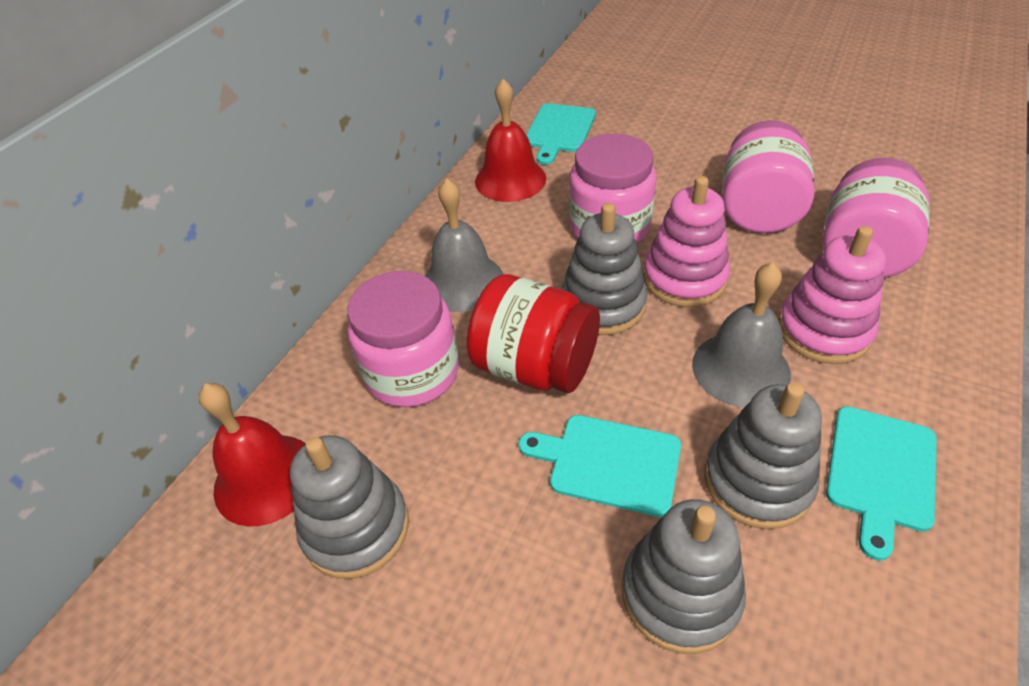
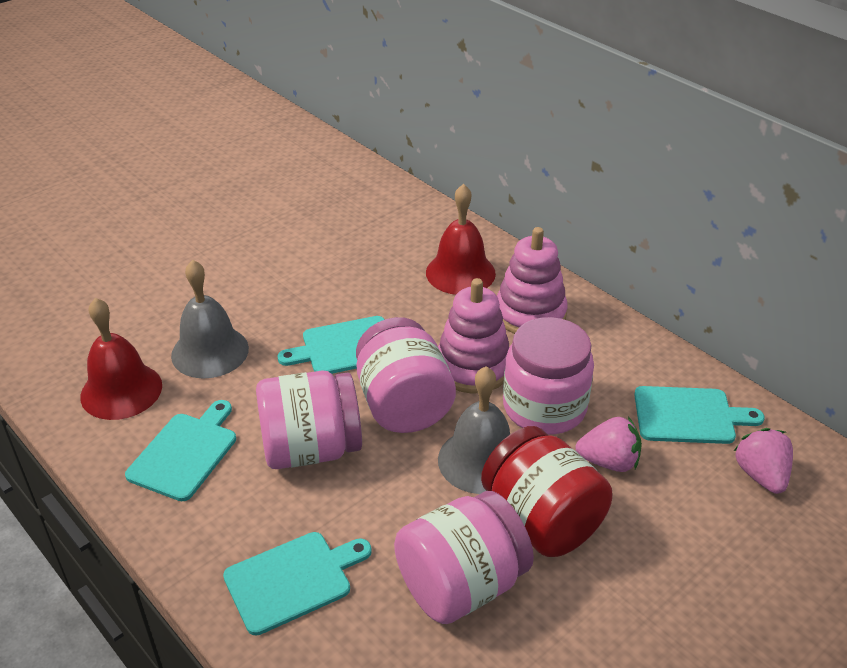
grey stacking toy: [290,435,409,579] [561,203,647,335] [622,499,746,654] [704,383,822,529] = 4 -> none = 0
pink strawberry: none = 0 -> [575,417,642,472] [734,428,793,494] = 2
turquoise cutting board: [519,415,681,517] [526,103,596,165] [826,406,937,561] = 3 -> [125,400,236,501] [223,532,372,635] [278,316,385,374] [634,386,764,444] = 4

